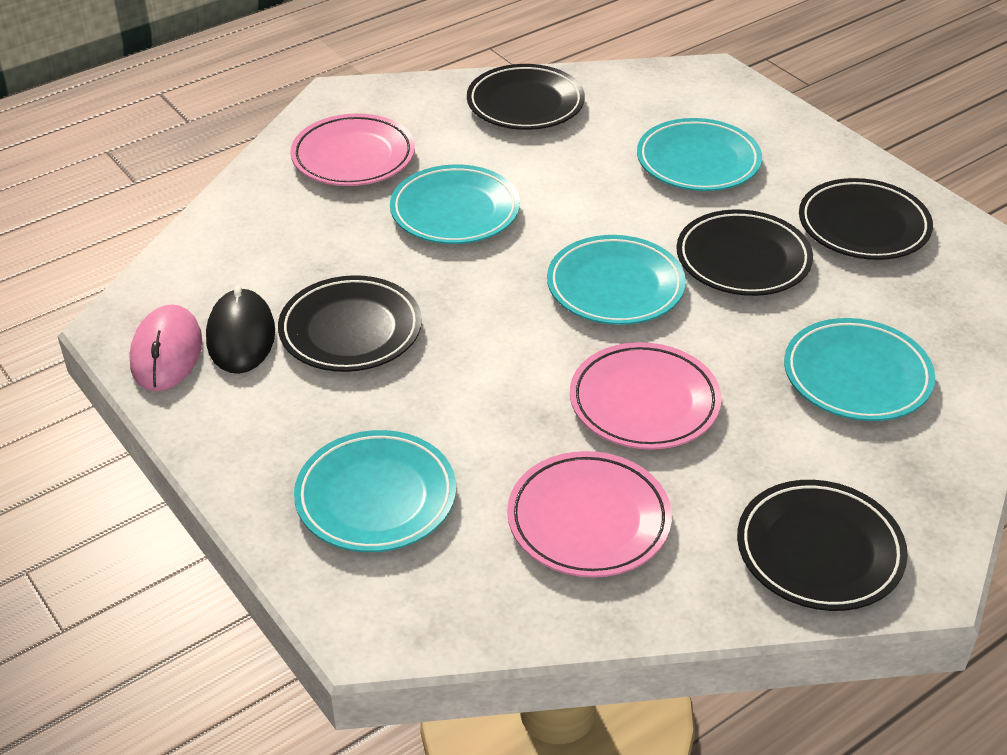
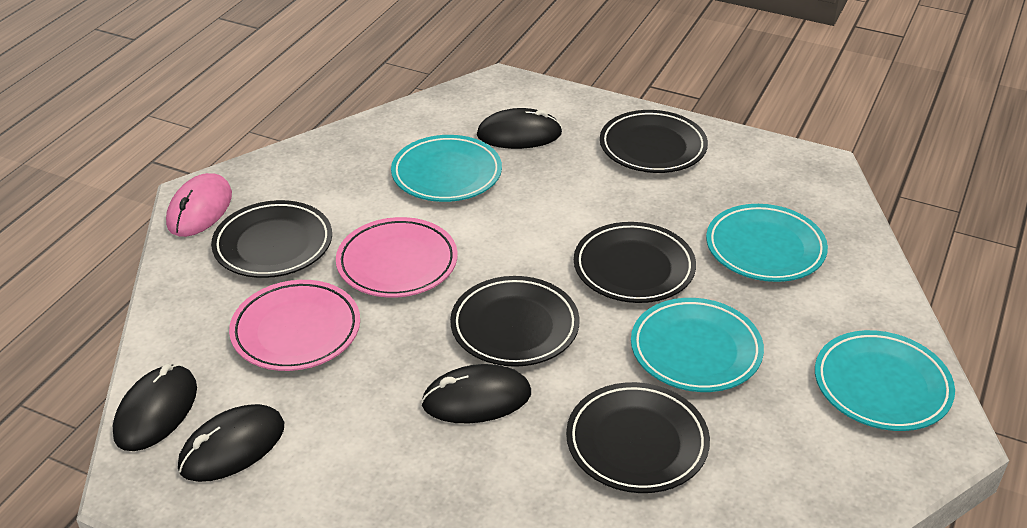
black mouse: [206,286,275,374] = 1 -> [113,364,197,451] [178,404,284,482] [421,364,531,423] [477,108,562,149] = 4
pink plate: [290,113,415,186] [507,451,672,577] [570,342,722,450] = 3 -> [229,280,360,371] [336,217,458,298] = 2
turquoise plate: [294,430,456,552] [390,164,520,244] [547,235,686,325] [637,118,762,191] [784,318,935,421] = 5 -> [391,135,502,202] [631,298,764,392] [706,204,828,282] [815,330,955,431] = 4

